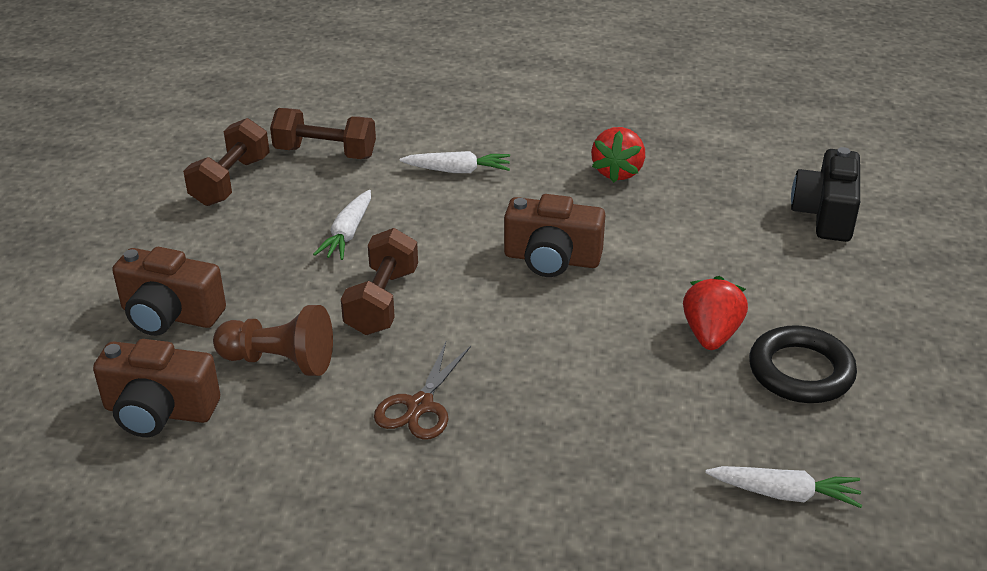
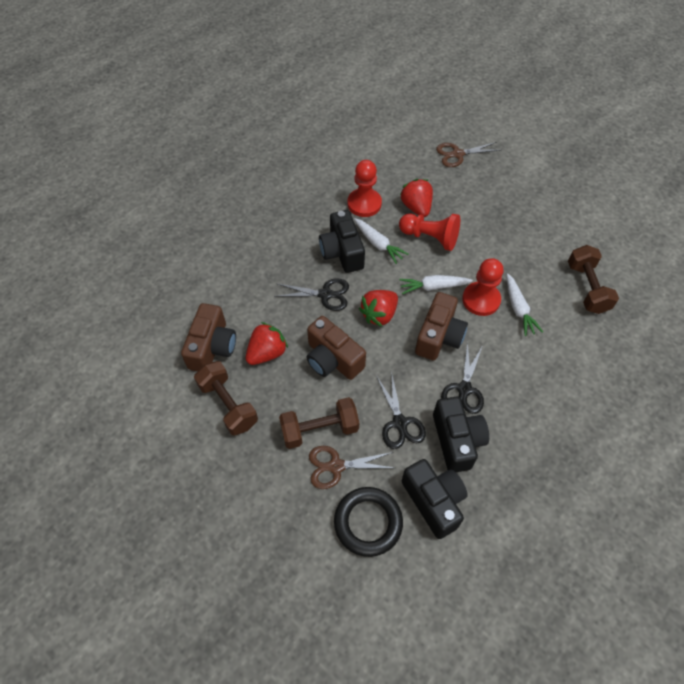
black camera: [791,147,860,242] = 1 -> [319,210,365,273] [402,459,468,539] [433,396,489,472] = 3
black scissors: none = 0 -> [274,278,349,311] [377,371,426,449] [441,341,484,414] = 3
brown pawn: [213,305,333,376] = 1 -> none = 0
brown scissors: [374,342,471,440] = 1 -> [309,446,394,489] [436,142,501,167] = 2
red pawn: none = 0 -> [348,160,382,217] [399,213,460,251] [462,258,504,316] = 3
red strawberry: [591,127,645,183] [683,276,748,350] = 2 -> [246,322,288,365] [359,290,398,327] [400,179,433,217] = 3

